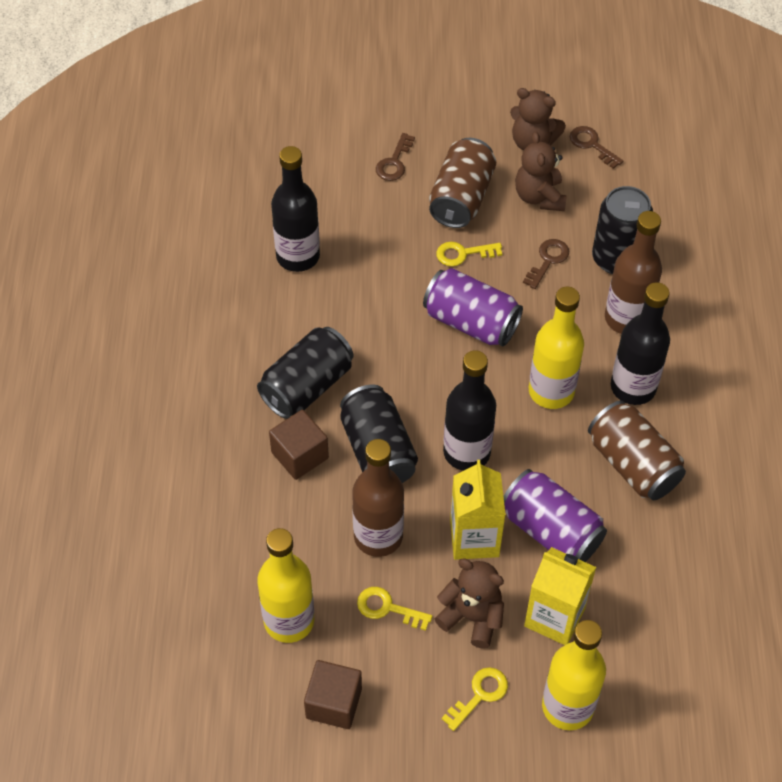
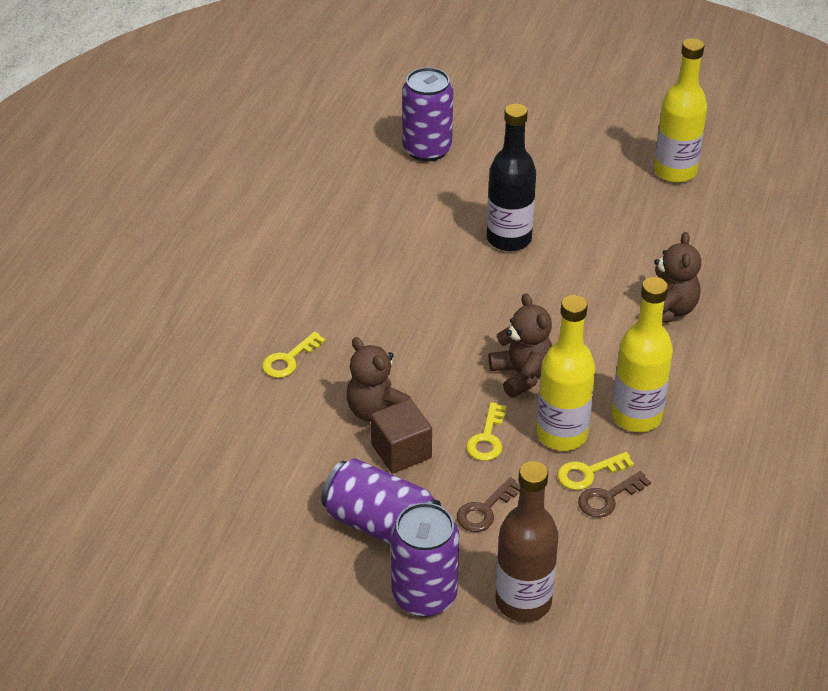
black bottle: [271,146,320,272] [443,350,496,471] [611,282,670,405] = 3 -> [487,103,536,251] = 1
black can: [257,327,353,419] [340,385,418,483] [592,186,653,274] = 3 -> none = 0
brown bottle: [352,439,404,557] [605,211,662,334] = 2 -> [495,461,559,622] = 1
brown can: [429,138,496,228] [588,401,686,500] = 2 -> none = 0
brown cube: [269,410,329,480] [304,660,362,729] = 2 -> [371,399,432,473] = 1
brown key: [376,133,415,181] [523,239,569,289] [570,126,623,169] = 3 -> [457,477,520,532] [578,471,651,518] = 2
purple can: [423,268,523,346] [503,469,607,562] = 2 -> [321,458,441,544] [391,502,459,617] [402,67,453,162] = 3
yellow carton: [450,460,506,560] [524,547,596,645] = 2 -> none = 0

